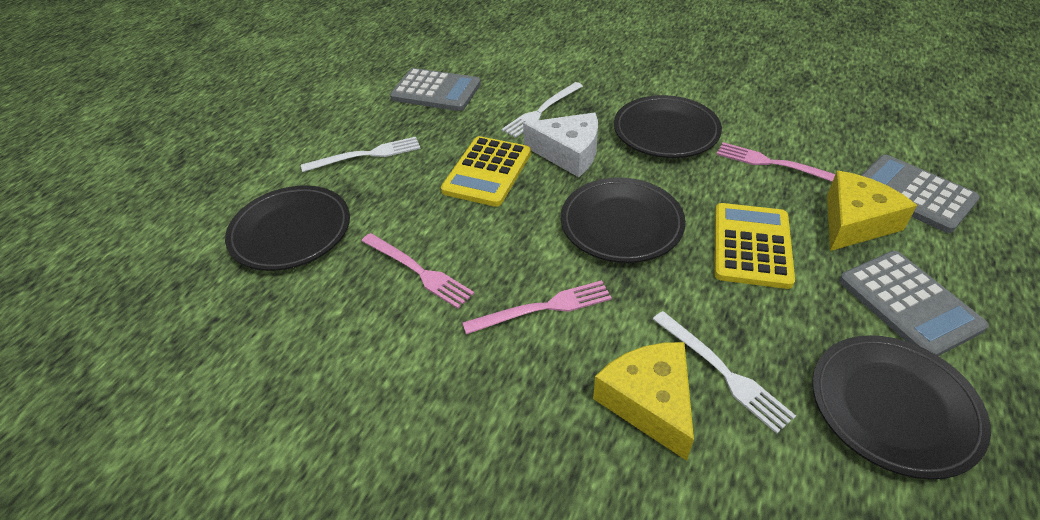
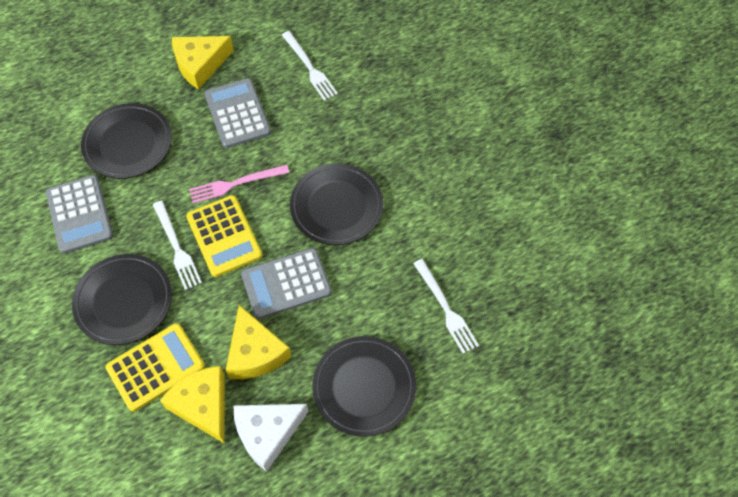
pink fork: [362,233,475,309] [462,280,612,334] [716,142,835,182] = 3 -> [189,164,289,204] = 1
yellow cheese: [593,342,694,461] [827,171,917,251] = 2 -> [160,366,225,444] [172,36,234,90] [226,305,291,379] = 3

